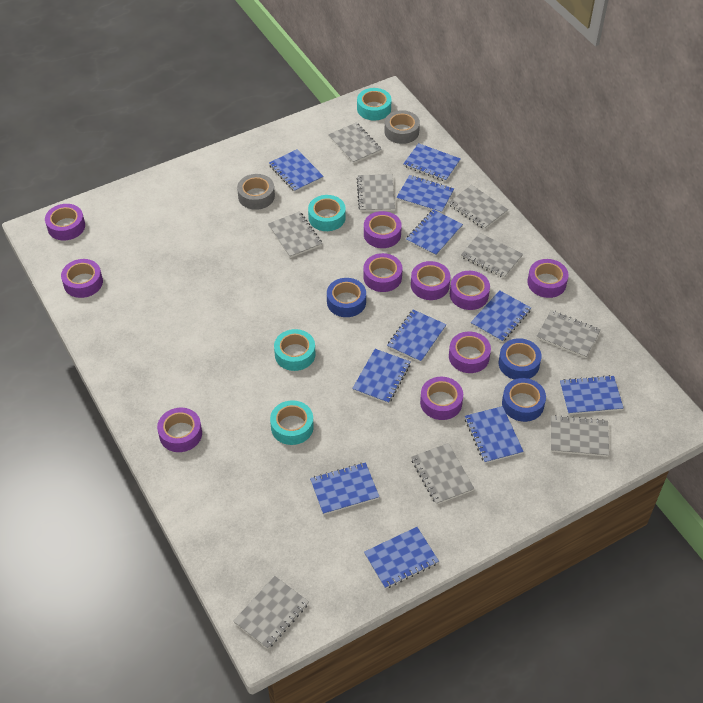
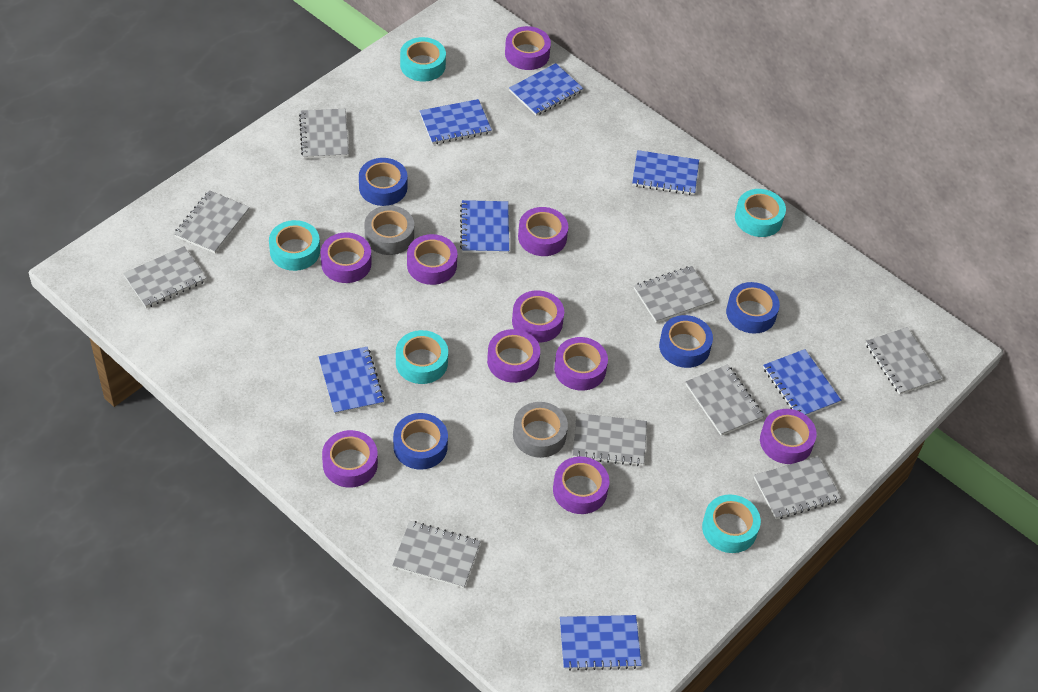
blue notebook: [269,149,324,192] [310,462,380,515] [352,349,411,404] [364,527,439,589] [387,310,447,363] [396,175,454,213] [403,143,461,182] [406,210,463,256] [465,406,524,463] [471,290,531,342] [560,375,624,415] = 11 -> [319,347,385,414] [420,99,492,144] [460,200,509,253] [509,63,583,116] [560,615,642,671] [632,150,699,195] [763,349,841,416] = 7
blue tape: [327,278,366,317] [499,338,542,380] [502,378,546,422] = 3 -> [359,158,408,206] [393,413,448,470] [659,315,713,368] [726,282,780,334] = 4
turquoise tape: [270,400,314,445] [274,329,315,371] [308,195,346,231] [357,88,392,121] = 4 -> [269,220,320,271] [396,330,448,384] [400,37,446,82] [702,494,761,553] [735,189,786,237] = 5

